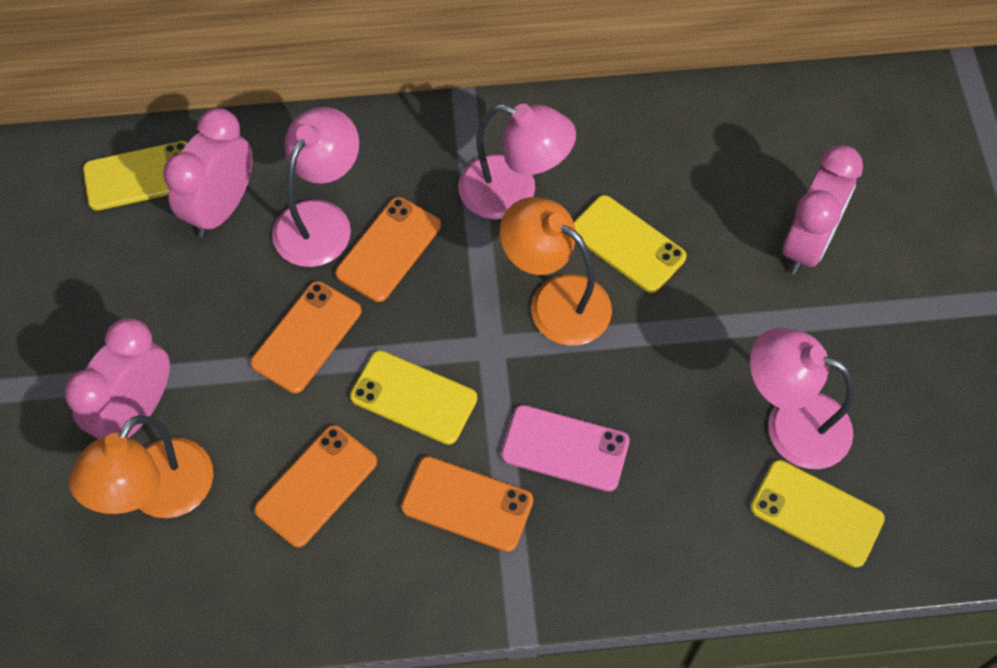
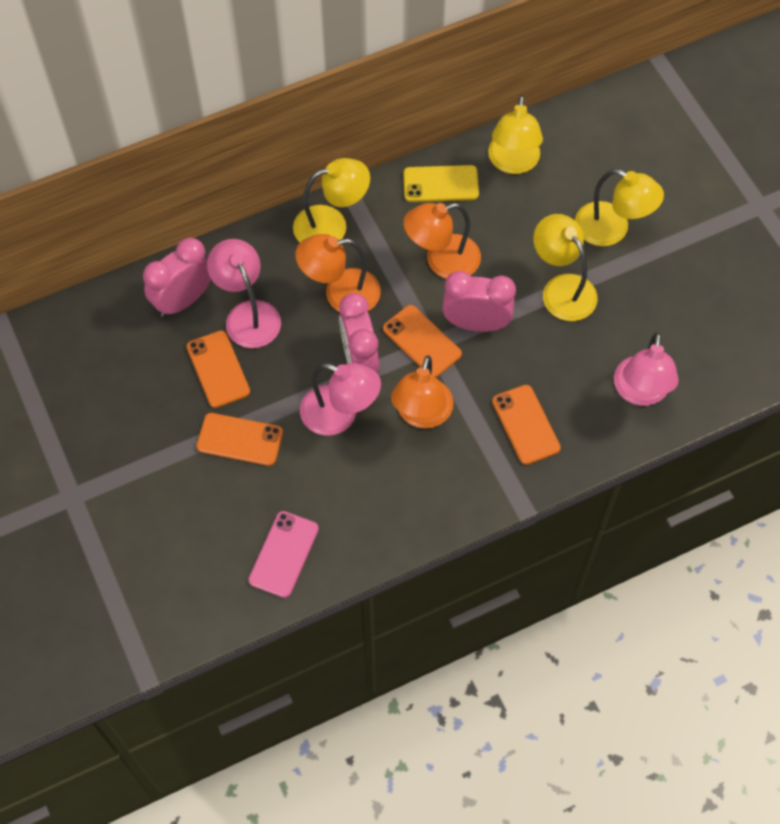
orange lamp: [69,415,213,518] [500,197,612,346] = 2 -> [295,234,381,312] [391,355,454,429] [403,203,481,279] = 3
yellow lamp: none = 0 -> [293,158,370,242] [488,95,543,174] [533,214,597,321] [575,169,664,246] = 4
yellow phone: [83,141,188,211] [350,350,477,445] [574,195,687,293] [750,460,885,568] = 4 -> [403,165,479,202] = 1

